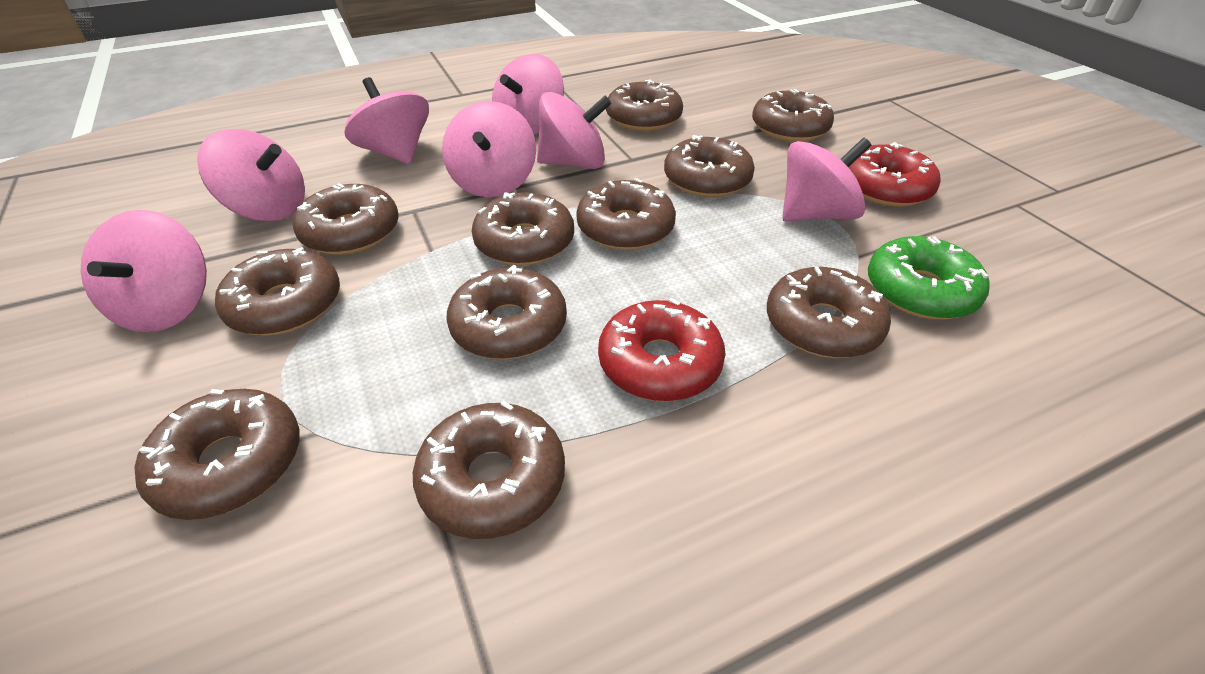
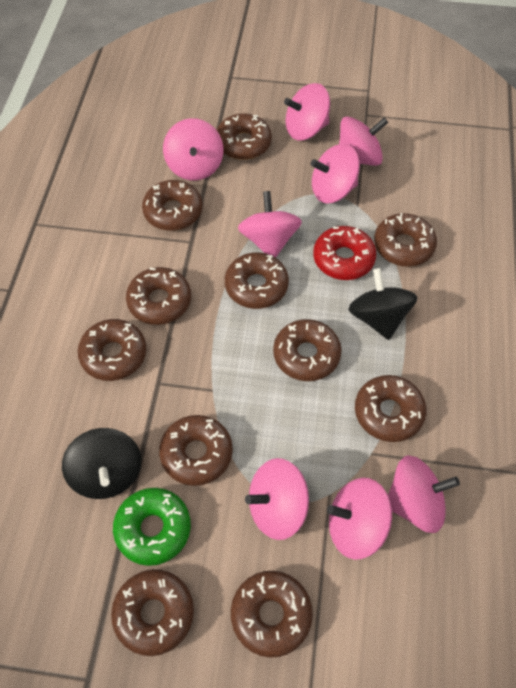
black spinning top: none = 0 -> [62,428,141,499] [348,268,417,340] = 2
pink spinning top: [81,210,207,332] [197,129,305,221] [344,77,429,164] [442,101,536,197] [492,54,564,135] [537,92,612,169] [782,137,872,221] = 7 -> [163,118,223,181] [238,191,302,258] [245,458,309,540] [284,83,330,140] [311,144,360,204] [327,478,392,560] [339,116,388,166] [388,455,460,533] = 8
red donut: [598,298,726,401] [848,142,941,207] = 2 -> [313,226,376,280] = 1

